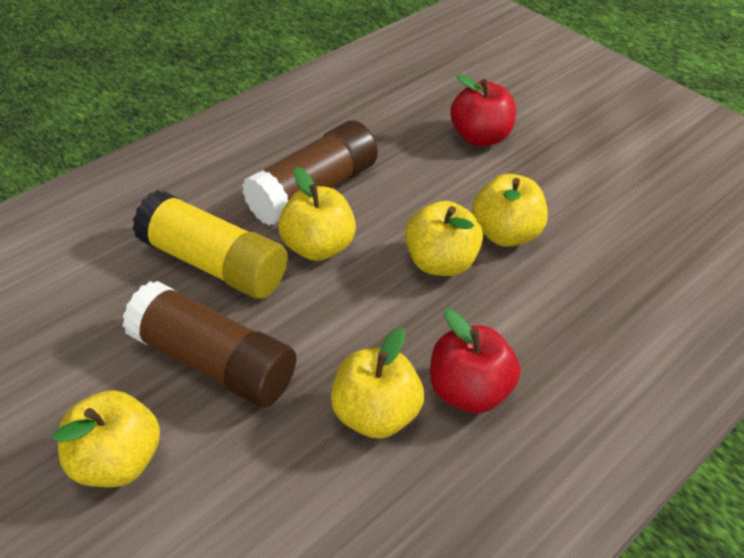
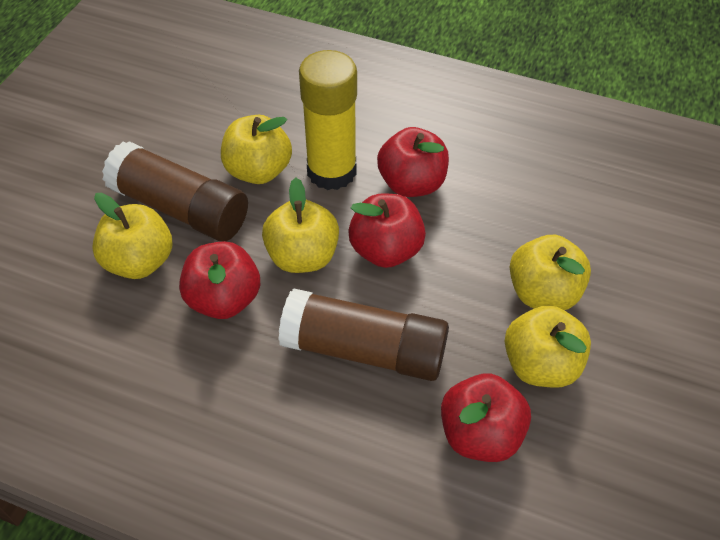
red apple: [430,309,520,413] [450,74,516,146] = 2 -> [179,241,260,319] [348,193,426,268] [377,127,449,197] [441,374,531,462] = 4

